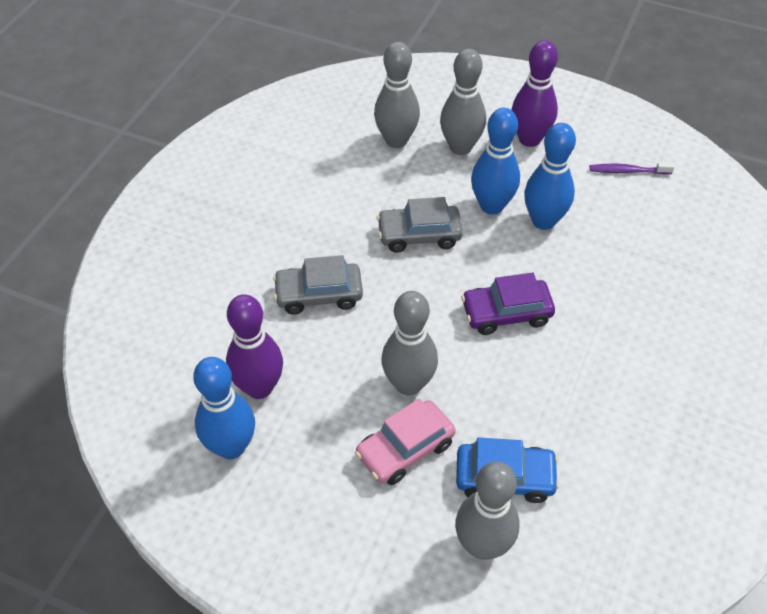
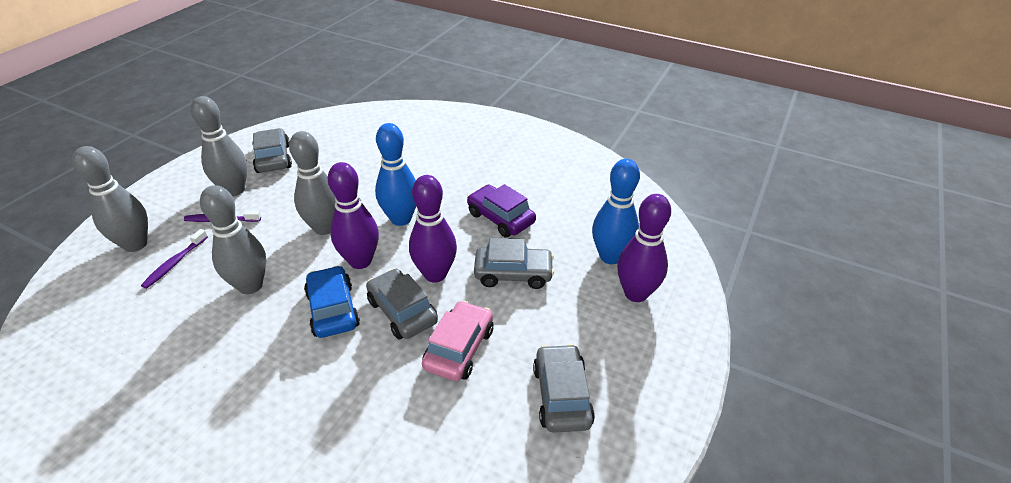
blue bowling pin: [193,357,255,459] [471,108,520,215] [524,123,576,230] = 3 -> [375,123,416,226] [592,159,640,264] = 2
grey car: [273,255,363,315] [377,197,463,253] = 2 -> [253,128,292,173] [366,269,438,339] [474,238,554,289] [533,344,595,433] = 4
purple bowling pin: [226,294,283,399] [511,40,558,147] = 2 -> [328,162,379,269] [409,175,457,283] [617,194,671,302] = 3
purple toothbrush: [589,162,674,174] = 1 -> [141,229,208,289] [184,211,261,222] = 2

